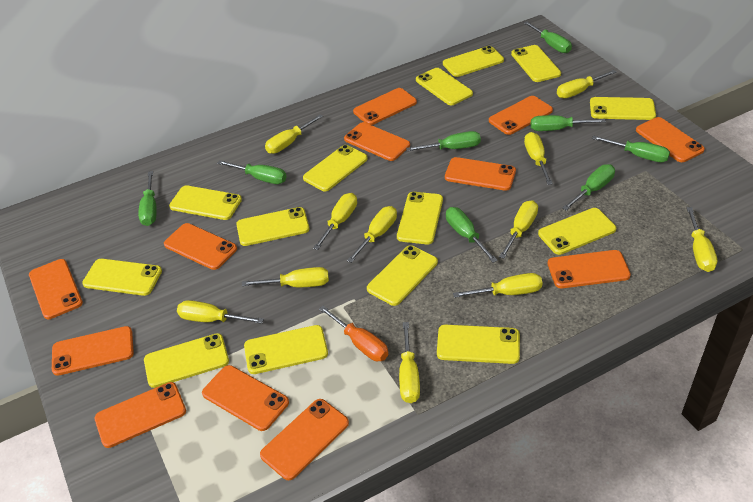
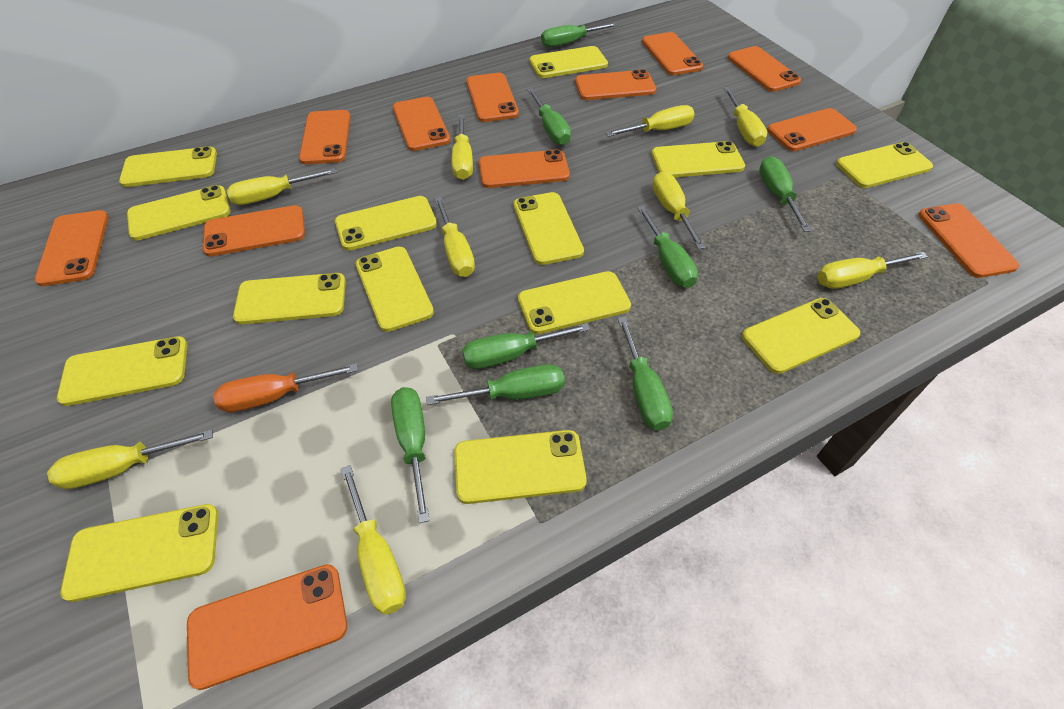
yellow screwdriver: [177,300,264,324] [242,267,329,287] [265,114,323,154] [313,193,357,250] [347,206,397,263] [399,322,420,403] [453,273,543,298] [499,200,538,259] [524,132,553,185] [557,70,617,98] [687,207,717,272] = 11 -> [47,429,213,489] [226,168,337,205] [341,465,406,615] [434,197,475,277] [452,114,473,180] [605,105,695,137] [652,172,706,249] [724,87,767,147] [817,252,928,289] = 9

